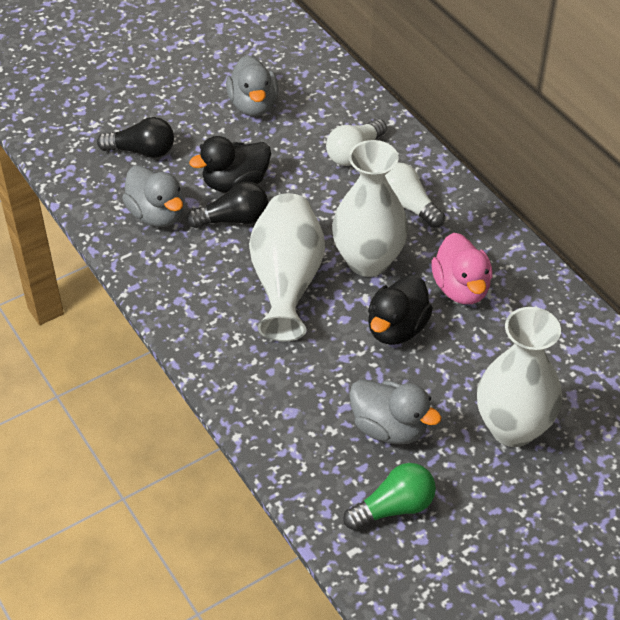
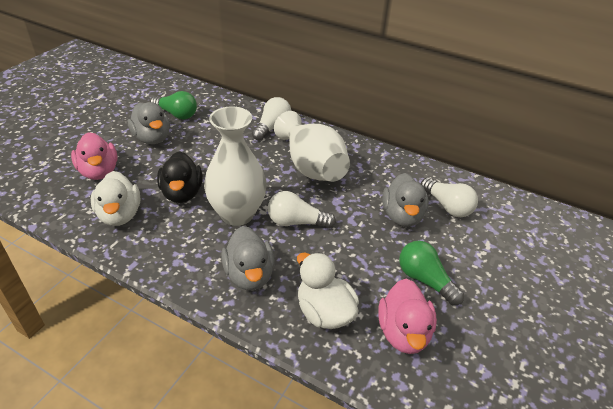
black duck: [189,136,271,193] [368,274,433,345] = 2 -> [157,151,203,203] = 1
black light bulb: [97,117,174,158] [186,182,268,228] = 2 -> none = 0
green light bulb: [343,463,436,530] = 1 -> [150,91,197,119] [399,241,464,305] = 2
pink duck: [431,233,493,304] = 1 -> [71,132,118,180] [378,278,437,354] = 2
white duck: none = 0 -> [91,171,140,226] [297,252,359,329] = 2
white light bulb: [326,119,387,166] [385,162,445,228] = 2 -> [252,97,291,141] [268,191,336,228] [421,178,478,217] = 3
white vase: [249,193,325,341] [332,140,408,277] [477,307,562,447] = 3 -> [204,107,266,226] [274,111,350,182] = 2

